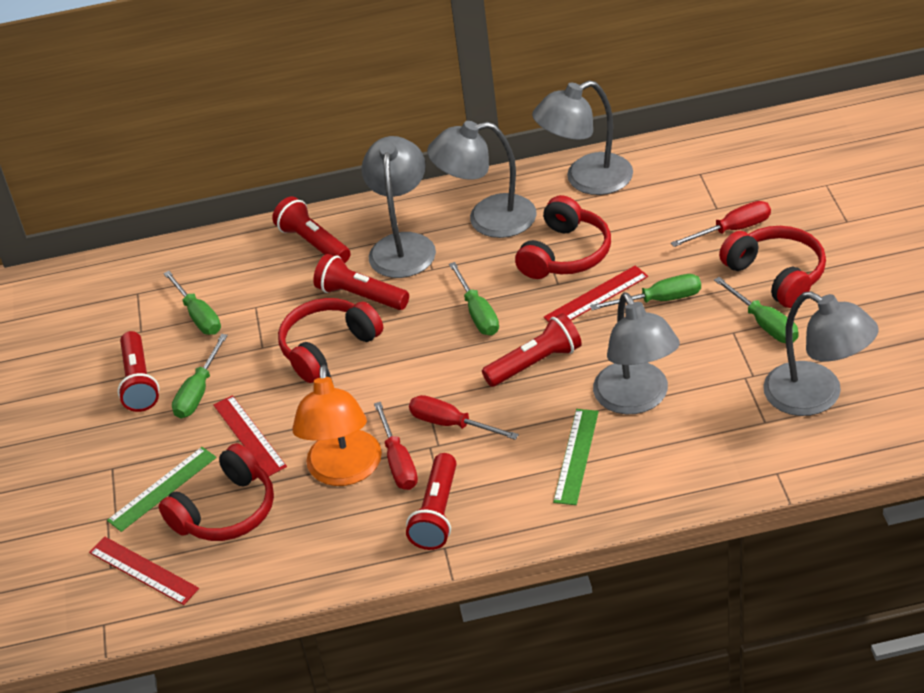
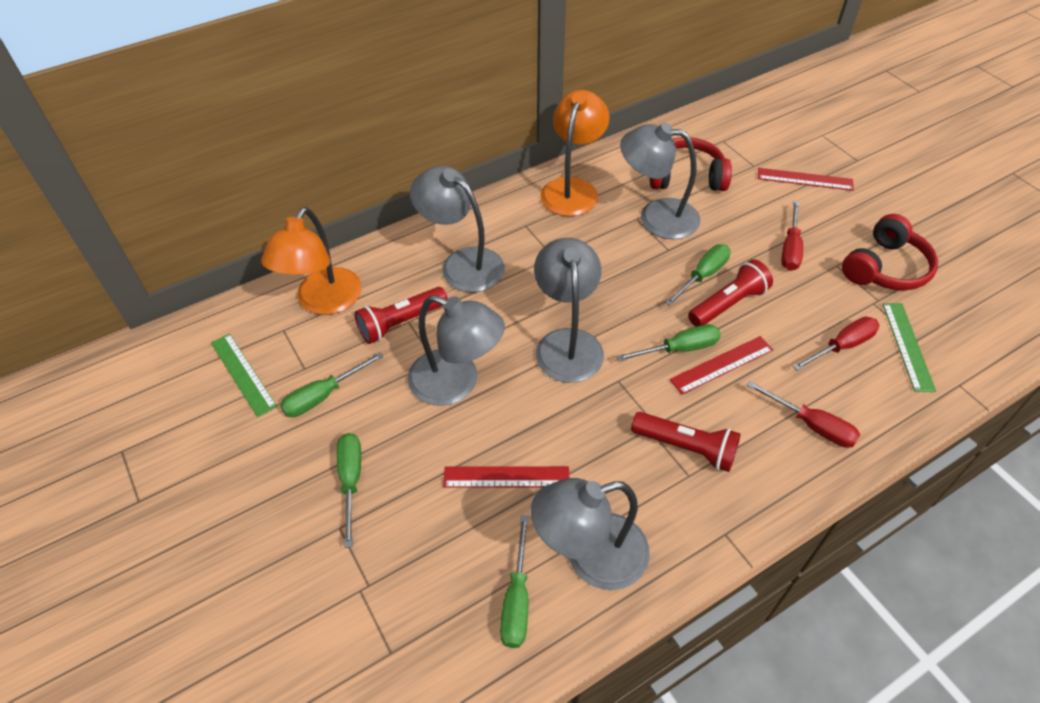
orange lamp: [292,365,382,486] = 1 -> [261,207,362,315] [540,90,610,216] = 2
red flashlight: [117,331,159,412] [272,196,351,263] [313,254,409,310] [406,453,457,550] [482,313,582,387] = 5 -> [355,287,448,344] [631,412,741,472] [688,259,773,327] = 3
red headphones: [159,443,274,541] [278,298,383,383] [515,195,611,279] [719,226,826,308] = 4 -> [650,137,732,191] [842,214,938,291] = 2

